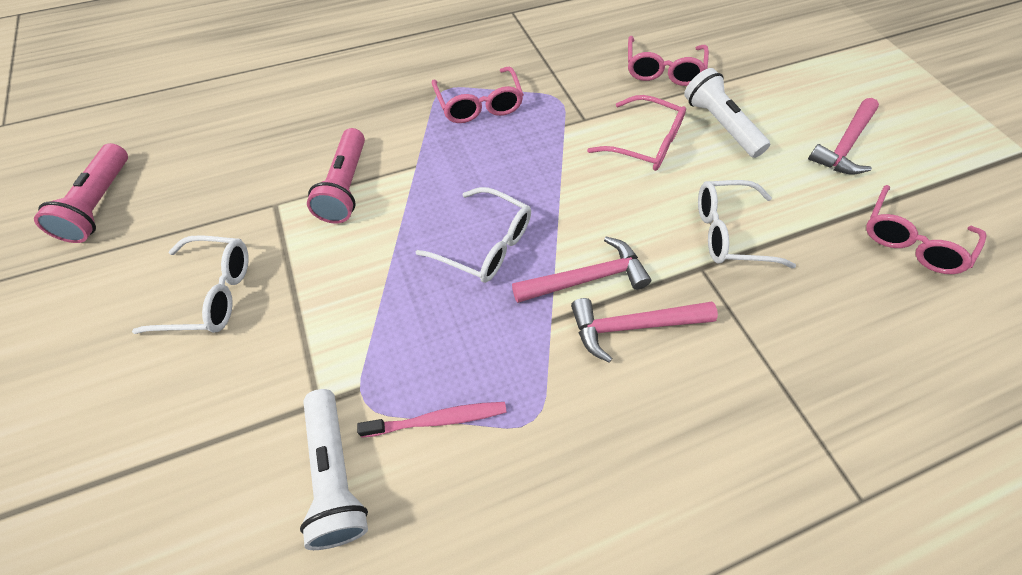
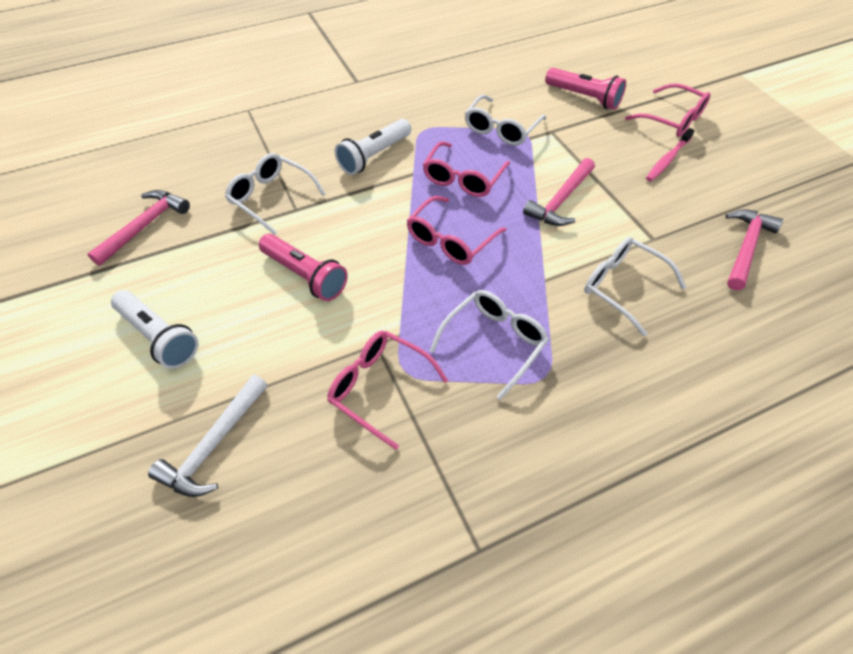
white glasses: [132,235,249,334] [416,187,531,283] [698,180,796,268] = 3 -> [225,153,326,235] [430,290,549,400] [465,95,546,146] [584,237,686,336] = 4
white hammer: none = 0 -> [148,375,268,497] = 1

